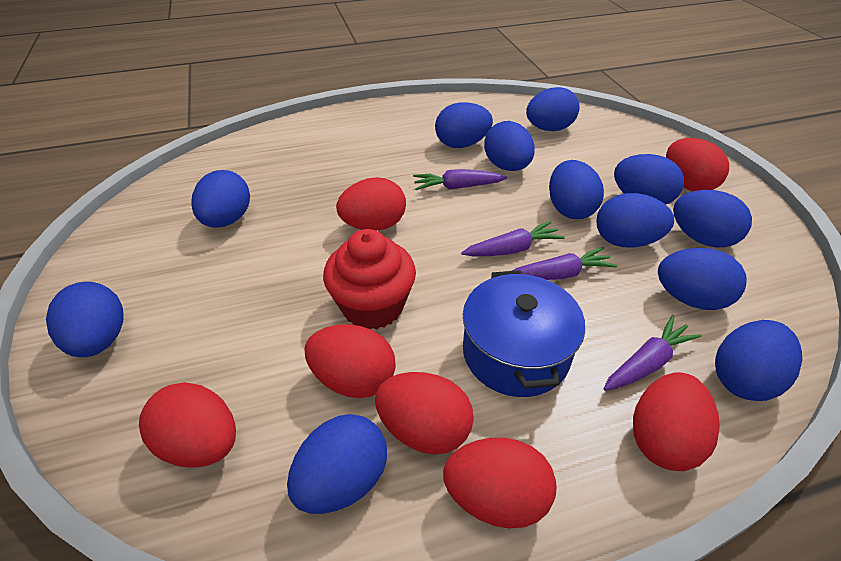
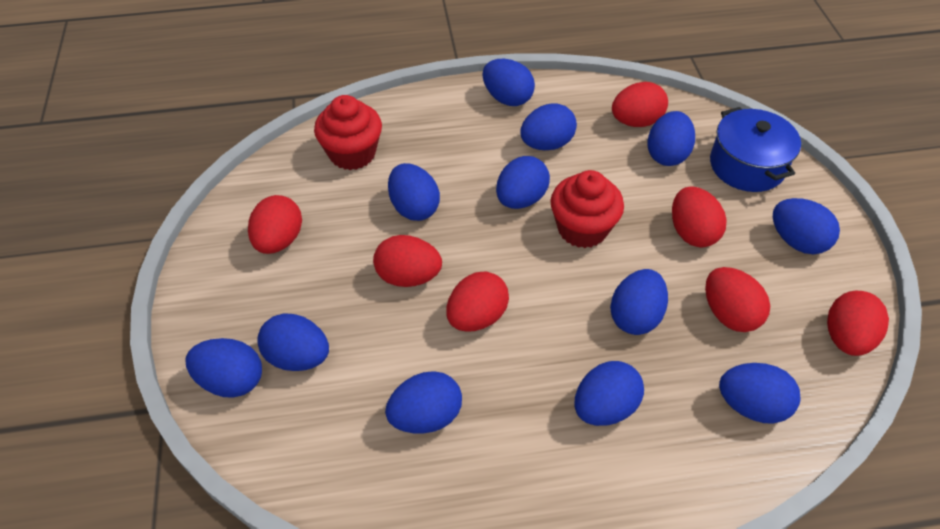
purple carrot: [413,169,507,190] [461,221,565,256] [512,247,618,280] [603,315,702,391] = 4 -> none = 0
red cupcake: [323,229,416,329] = 1 -> [314,95,382,170] [550,170,624,248] = 2

